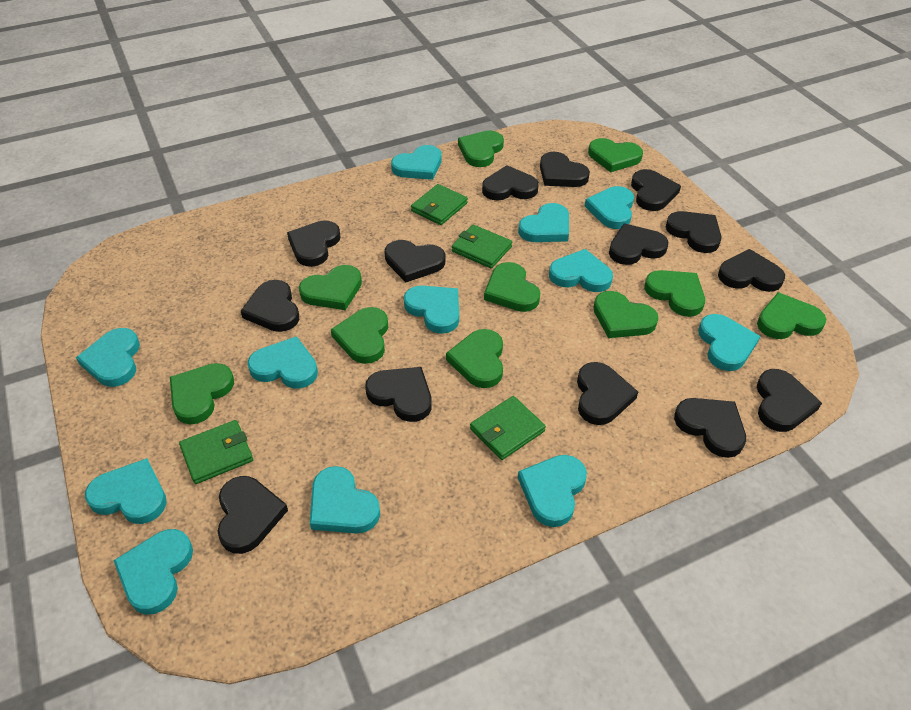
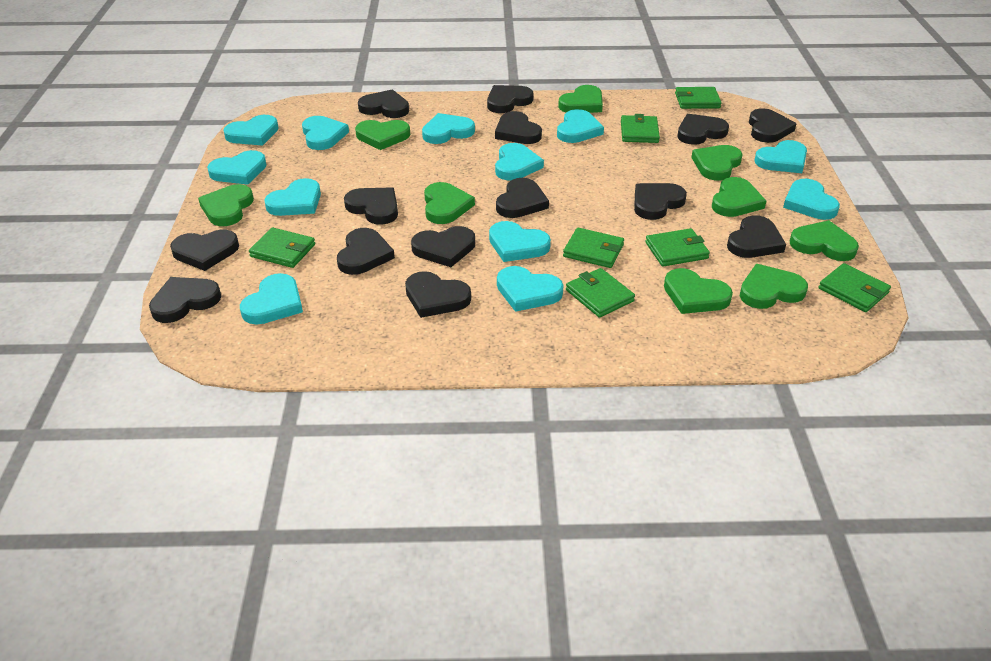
green heart: [170,363,234,424] [299,265,362,310] [331,307,388,364] [446,329,503,388] [458,130,504,167] [484,262,540,312] [588,138,643,172] [593,291,658,338] [644,270,705,317] [757,292,826,339] = 10 -> [198,184,254,226] [355,120,410,150] [424,182,475,224] [558,85,603,113] [664,268,733,314] [691,145,743,181] [712,177,766,217] [740,264,808,309] [790,220,859,261] = 9
green wallet: [179,420,253,484] [411,184,468,225] [452,225,512,268] [470,396,546,460] = 4 -> [249,227,315,268] [563,228,624,268] [566,268,635,318] [621,114,660,143] [645,228,710,267] [675,87,722,109] [819,263,891,312] = 7

